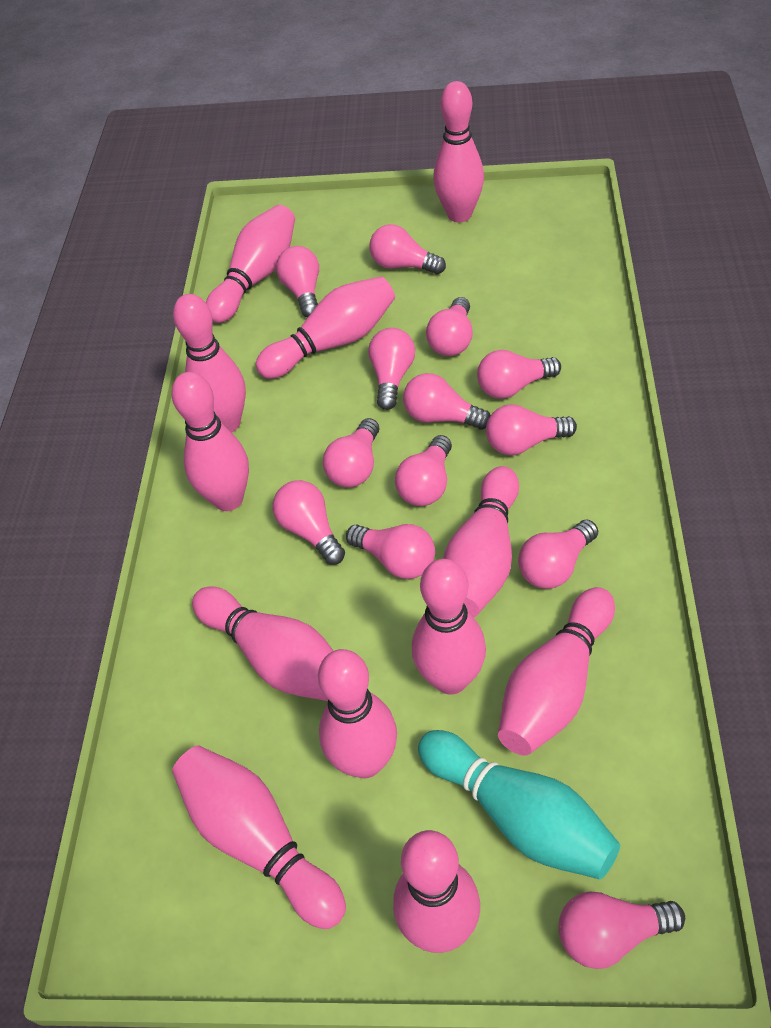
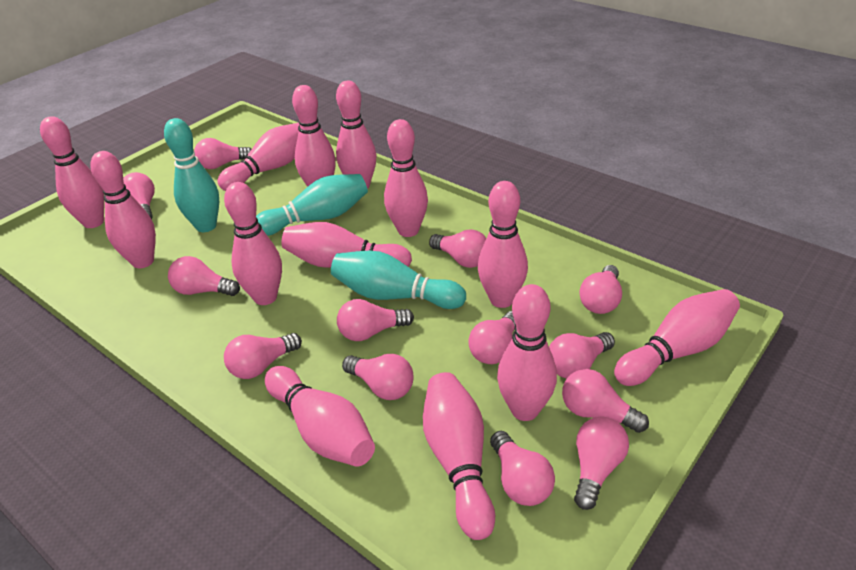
pink bowling pin: [171,372,249,511] [172,745,346,929] [173,294,246,433] [192,587,333,701] [206,205,295,323] [256,276,395,379] [318,649,397,778] [393,830,480,953] [412,559,486,695] [433,81,484,222] [443,466,519,617] [498,587,615,756] = 12 -> [40,116,105,228] [90,151,156,268] [217,122,300,191] [224,182,282,305] [265,366,375,467] [282,222,412,268] [292,85,336,187] [336,81,376,189] [384,119,428,237] [423,372,495,540] [478,181,528,308] [497,284,557,421] [614,289,740,386] = 13
turquoise bowling pin: [418,730,620,879] = 1 -> [164,118,219,232] [256,174,368,236] [331,251,466,309] = 3

